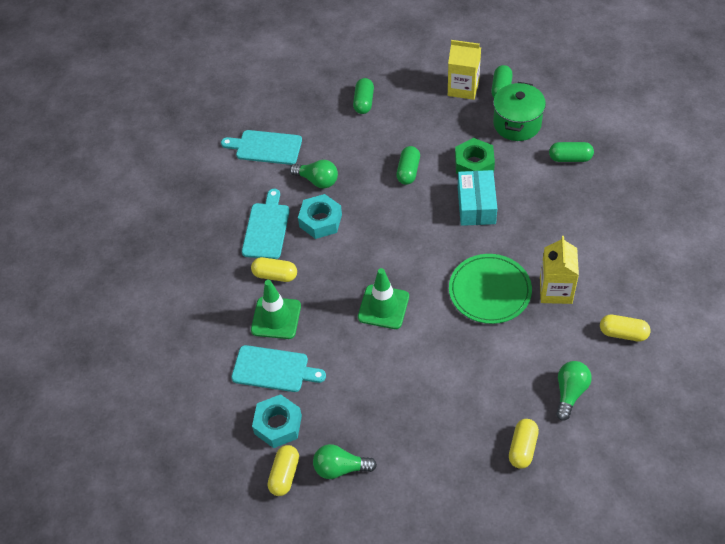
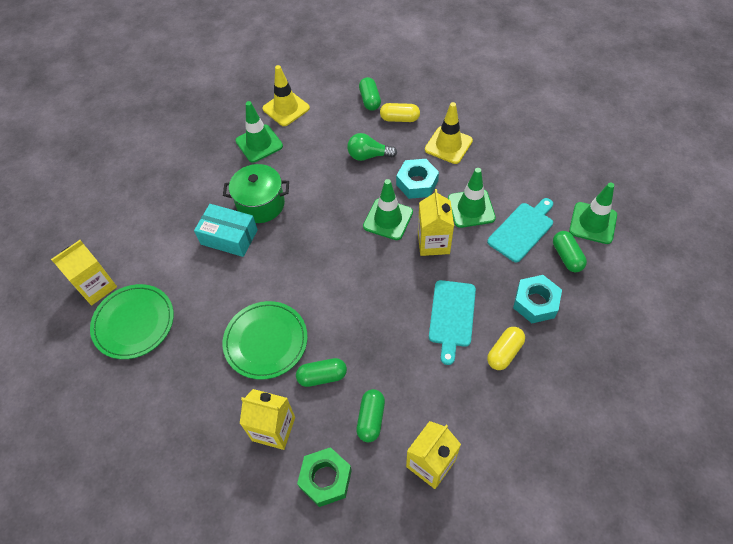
green light bulb: [290,160,338,189] [313,444,377,479] [556,361,592,421] = 3 -> [347,133,397,161] = 1
green plate: [449,254,532,324] = 1 -> [90,284,174,359] [223,301,308,380] = 2
green traffic cone: [251,280,301,339] [358,268,409,329] = 2 -> [235,101,283,163] [363,179,413,240] [448,168,496,228] [569,183,617,244] = 4
turquoise cutting board: [221,130,302,165] [231,345,326,392] [242,189,290,259] = 3 -> [429,280,476,365] [487,198,553,262] = 2
yellow capsule: [251,257,297,282] [267,445,299,496] [509,419,539,469] [600,315,651,342] = 4 -> [380,103,420,122] [487,327,525,370] = 2
yellow carton: [448,40,481,100] [540,236,579,304] = 2 -> [51,240,117,305] [240,389,295,450] [406,421,461,489] [418,189,454,256] = 4
yellow traffic cone: none = 0 -> [262,65,310,126] [425,102,473,164] = 2

